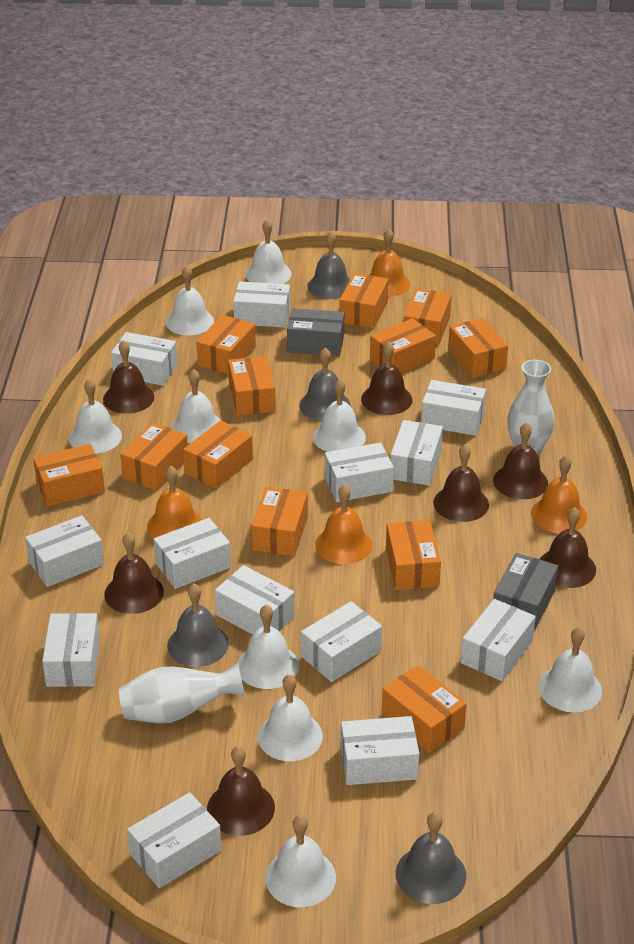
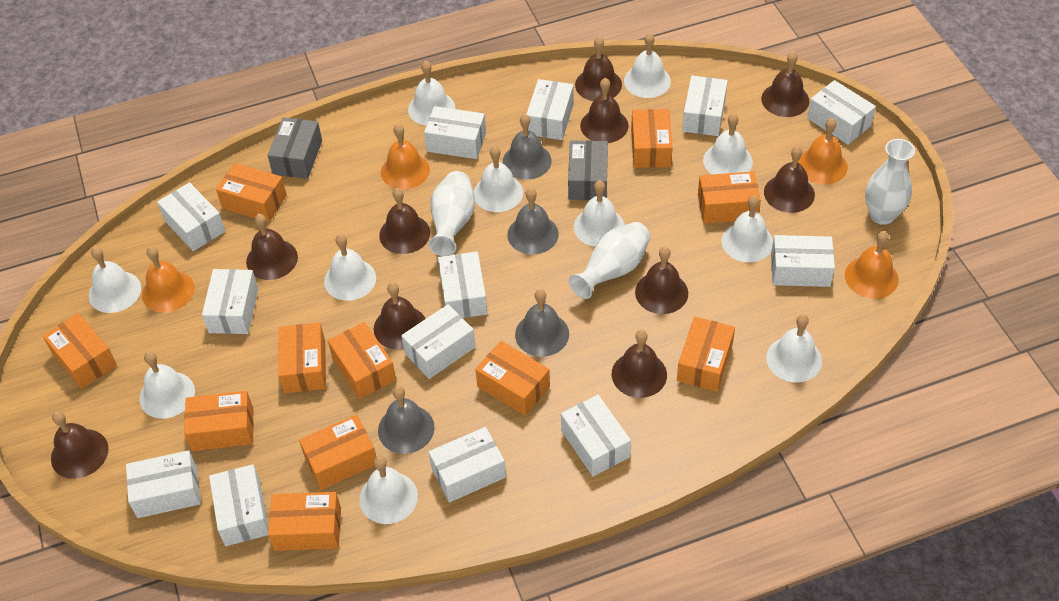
brown bell: [103,340,155,414] [104,532,164,614] [207,746,275,836] [361,342,412,415] [433,444,489,522] [493,422,548,499] [540,507,596,588] = 7 -> [51,411,108,479] [246,214,298,280] [374,282,425,350] [379,188,430,254] [575,37,622,101] [580,78,629,143] [612,330,667,398] [635,247,688,314] [761,51,809,117] [764,146,815,213] = 10
orange box: [33,444,105,507] [120,422,188,491] [183,420,253,489] [197,315,256,374] [228,356,276,416] [252,487,308,556] [339,273,389,329] [370,318,436,373] [382,665,467,753] [386,520,441,590] [404,288,452,345] [448,318,508,378] = 12 -> [43,313,117,389] [184,391,254,451] [216,163,287,222] [268,492,341,551] [278,323,326,393] [299,414,376,490] [328,322,396,399] [475,341,550,416] [631,109,673,168] [677,317,735,392] [698,171,761,224] = 11
white bell: [69,379,122,454] [166,266,214,336] [171,369,220,443] [238,605,299,689] [245,219,291,284] [258,674,323,761] [265,815,336,907] [313,379,366,452] [539,627,602,712] = 9 -> [89,247,141,313] [139,351,195,419] [324,234,376,301] [359,456,418,524] [408,61,455,126] [474,146,523,212] [574,180,624,247] [624,33,671,98] [703,113,753,174] [721,195,773,262] [766,314,822,382] = 11
white vase: [119,663,245,724] [507,360,554,456] = 2 -> [428,171,475,256] [569,222,650,299] [865,139,915,225] = 3

